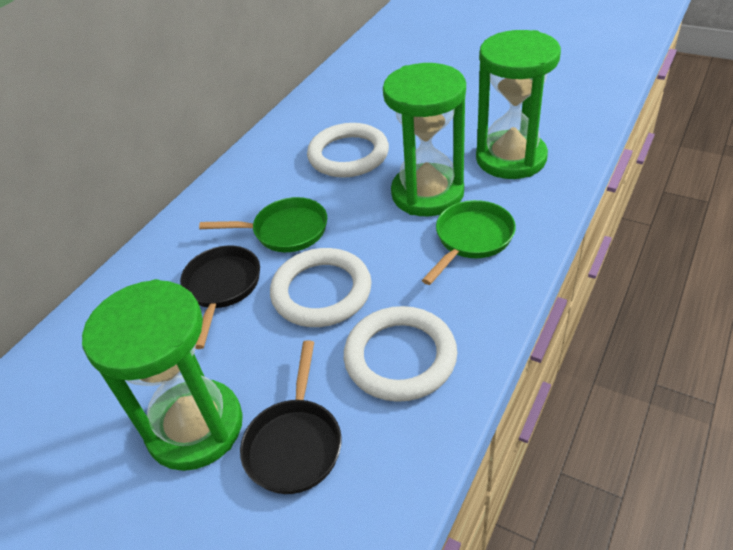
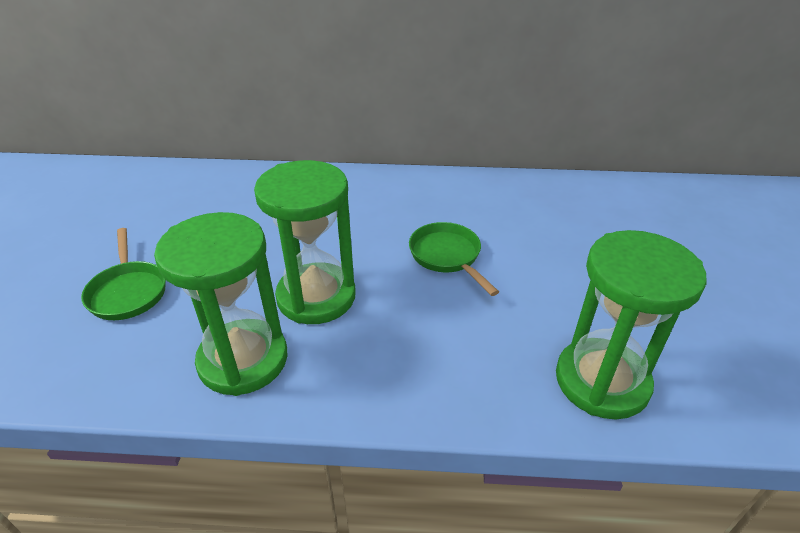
black pan: [180,245,260,349] [240,340,342,494] = 2 -> none = 0
white ring: [270,248,371,327] [307,123,389,178] [344,306,457,402] = 3 -> none = 0

